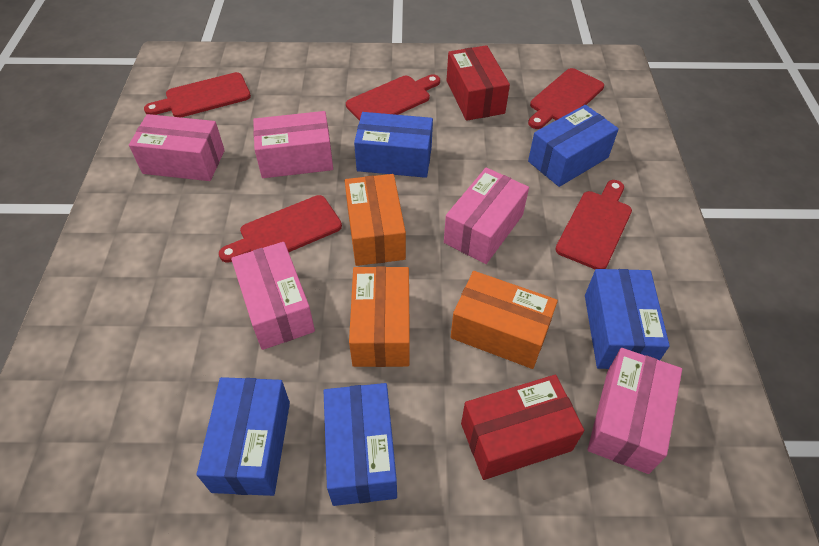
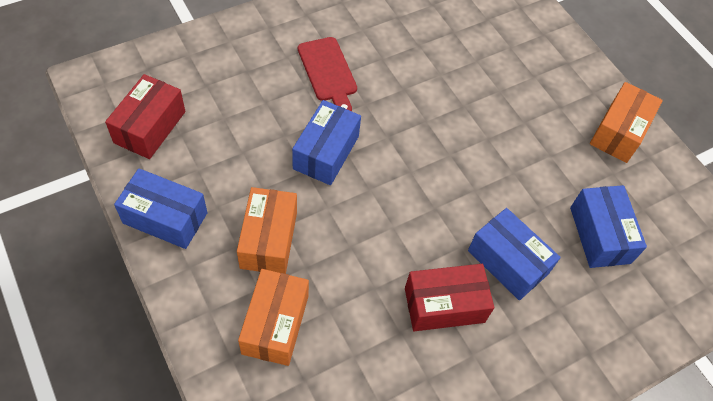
blue box: [197,377,290,496] [324,383,397,506] [354,112,433,178] [528,105,619,187] [585,269,670,369] = 5 -> [114,168,207,249] [292,100,361,185] [468,208,561,300] [570,185,647,268] = 4
pink box: [129,114,225,181] [231,242,315,350] [253,111,333,178] [444,168,529,264] [588,348,682,474] = 5 -> none = 0
red cutting board: [144,72,251,117] [219,195,342,263] [346,74,440,121] [528,68,604,129] [555,180,632,269] = 5 -> [298,37,357,111] = 1

